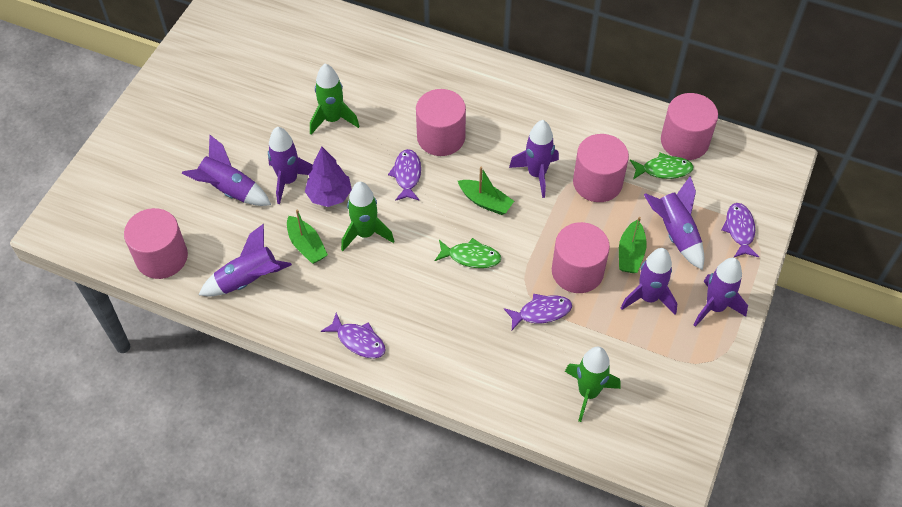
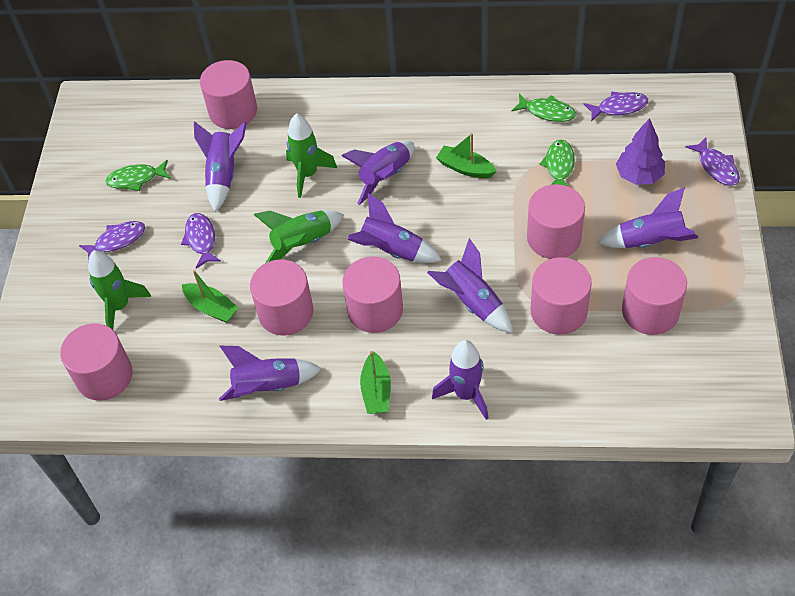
green fish: [435,238,501,268] [630,153,694,179] = 2 -> [105,160,171,191] [512,94,576,122] [539,140,575,187] = 3
pink cylinder: [124,208,188,279] [416,89,466,156] [552,222,610,293] [573,134,629,202] [661,93,718,160] = 5 -> [60,323,133,401] [200,60,257,129] [250,259,314,336] [343,257,403,333] [527,184,585,259] [531,257,592,335] [622,257,687,335] = 7

